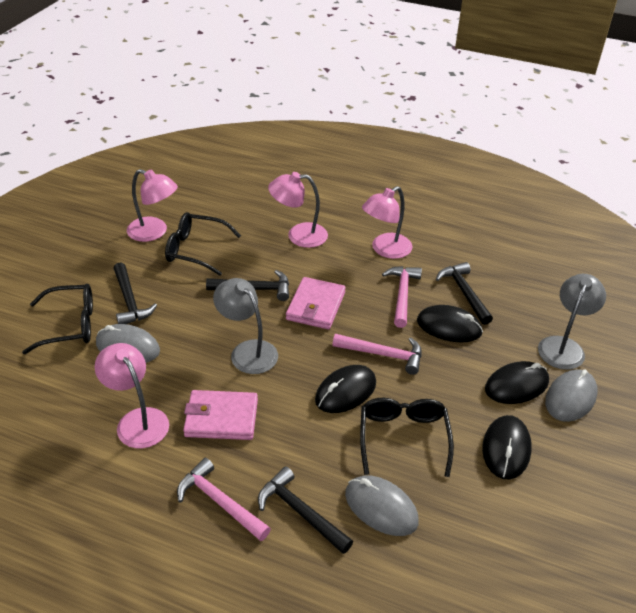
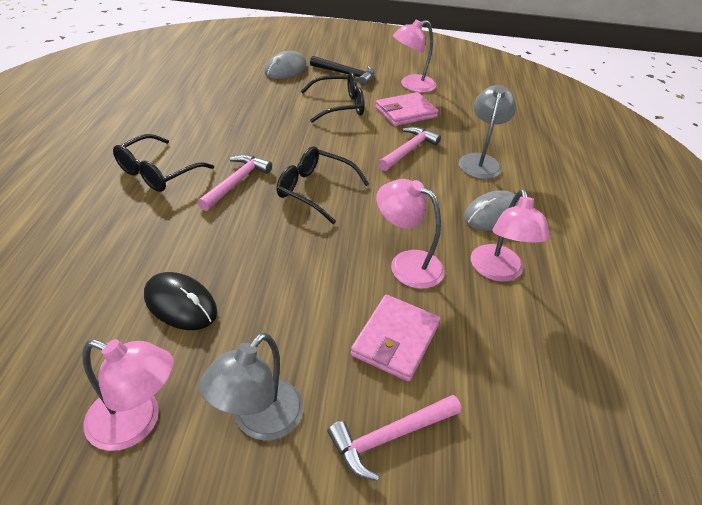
black hammer: [113,262,157,324] [206,270,289,301] [258,466,353,554] [436,262,493,325] = 4 -> [310,56,374,86] = 1
black mouse: [315,365,376,413] [417,305,483,343] [482,415,532,480] [485,361,549,404] = 4 -> [144,272,218,330] = 1
grey mouse: [96,324,160,363] [345,475,419,536] [545,369,598,422] = 3 -> [264,51,307,79] [464,190,520,231] = 2

